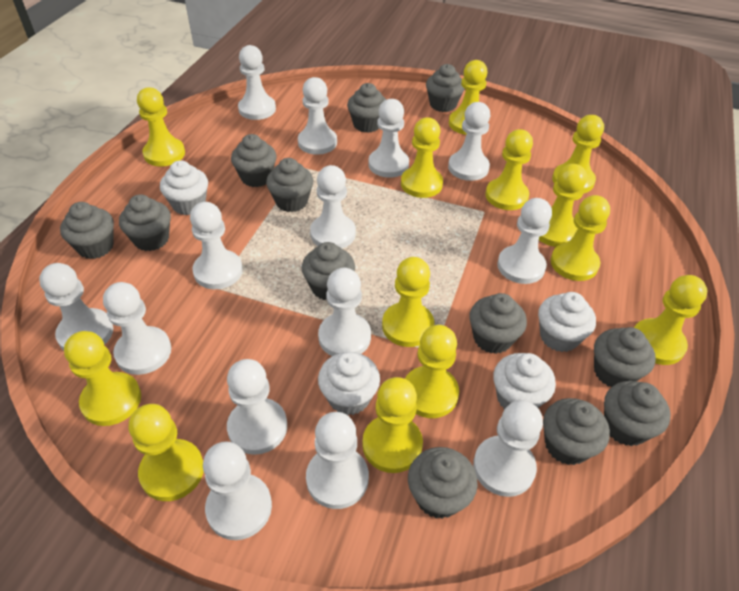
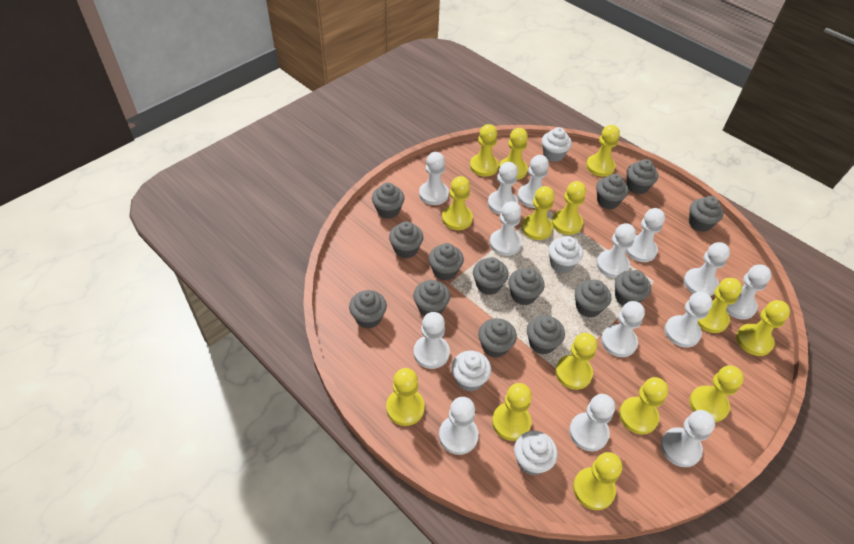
grey cupcake: [60,202,114,259] [119,194,171,251] [231,134,276,187] [266,158,313,212] [302,242,355,300] [347,83,386,133] [408,447,478,519] [426,64,465,112] [469,293,527,354] [543,398,610,465] [594,327,656,387] [604,381,671,446] = 12 -> [349,290,387,329] [372,183,405,219] [389,221,423,258] [413,280,450,316] [429,243,464,281] [473,257,509,295] [478,318,517,358] [508,268,545,305] [527,315,565,355] [575,280,611,318] [596,174,628,209] [615,270,651,306] [627,159,658,194] [689,196,724,232] = 14
yellow pawn: [64,331,141,426] [129,404,204,501] [137,87,185,166] [362,377,423,473] [382,257,434,347] [401,117,443,198] [405,325,459,418] [449,60,488,135] [485,129,533,210] [539,164,587,247] [551,195,610,281] [552,115,604,193] [634,275,707,365] = 13 -> [386,368,425,426] [442,176,473,230] [470,124,499,177] [492,383,532,441] [499,128,528,180] [521,186,554,240] [552,181,586,235] [555,333,597,390] [573,452,622,510] [586,125,620,177] [619,377,668,435] [689,365,744,422] [698,278,742,333] [736,300,790,356] = 14

